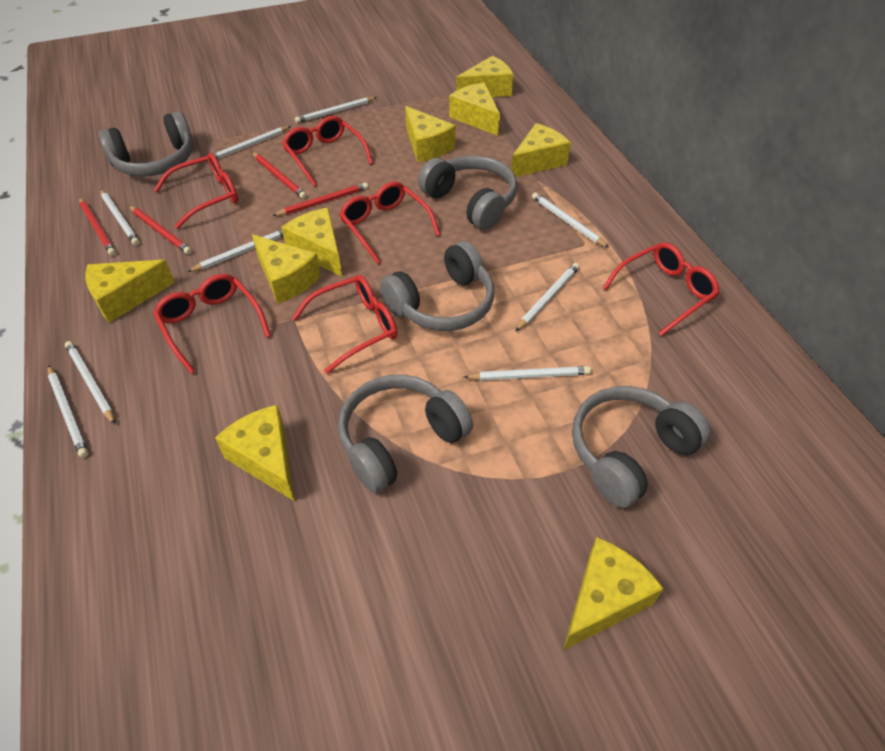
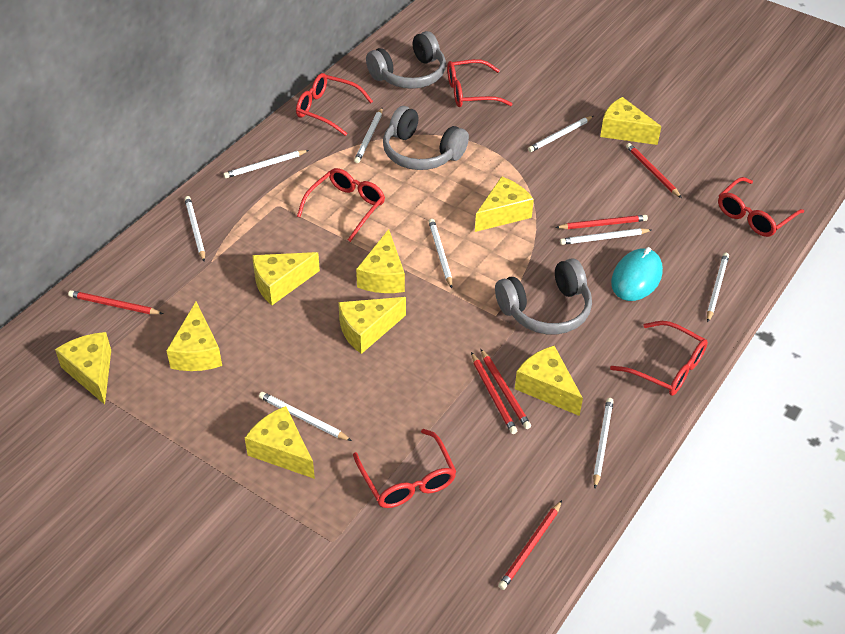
grey headphones: [98,111,193,177] [338,375,473,493] [380,241,494,331] [418,155,517,230] [572,386,711,508] = 5 -> [366,31,446,89] [383,106,469,170] [495,258,592,334] = 3
red pencil: [79,197,116,256] [129,205,192,254] [252,152,307,199] [272,182,368,216] = 4 -> [68,290,163,314] [471,352,517,434] [481,349,531,429] [498,500,562,590] [555,215,648,229] [626,143,682,198] = 6
turquoise mouse: none = 0 -> [611,247,663,301] = 1

